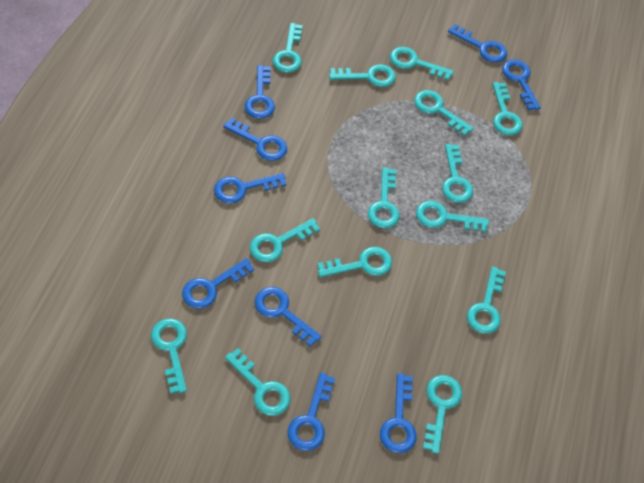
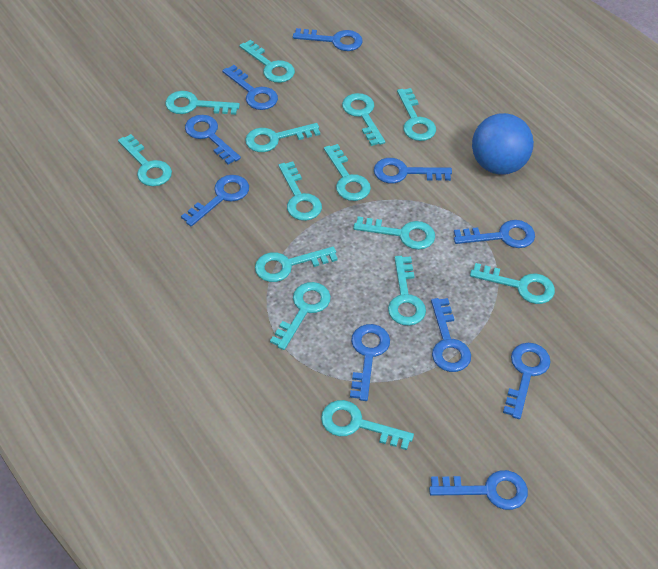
blue ball: none = 0 -> [472,113,534,175] = 1
blue key: [182,258,254,309] [214,173,286,203] [223,118,287,161] [245,65,275,119] [255,287,322,347] [288,372,335,451] [380,373,417,453] [448,24,507,63] [502,59,541,110] = 9 -> [181,175,249,227] [185,115,241,165] [222,65,278,110] [293,28,363,51] [350,324,390,401] [374,158,452,184] [429,470,528,510] [431,298,471,372] [454,220,535,248] [503,343,551,419] = 10

